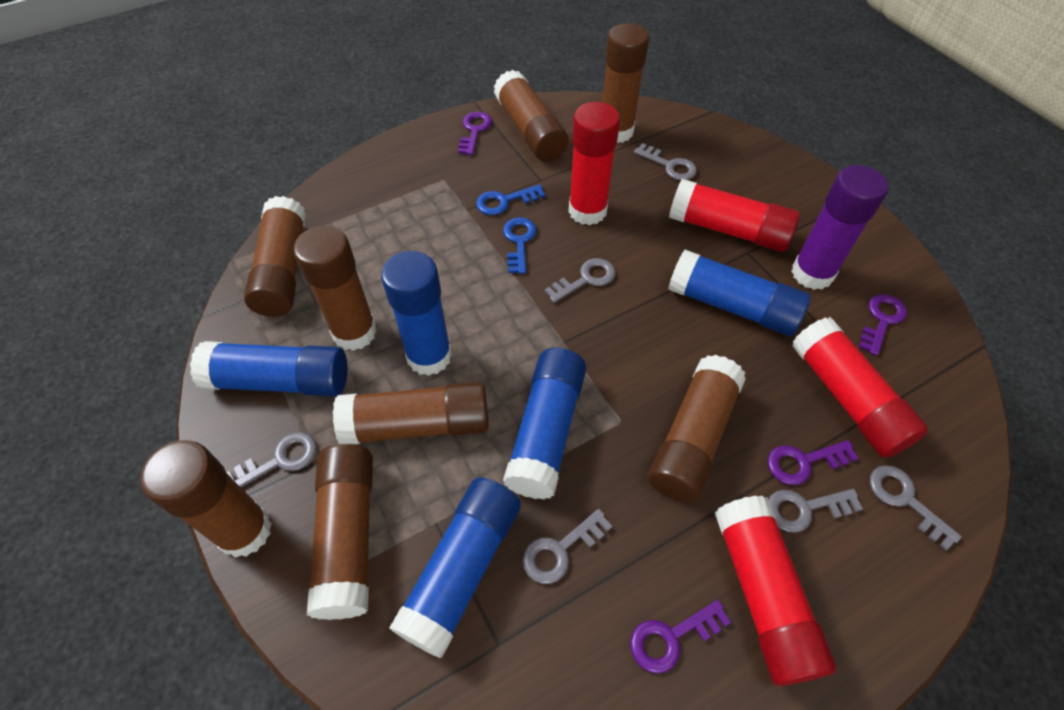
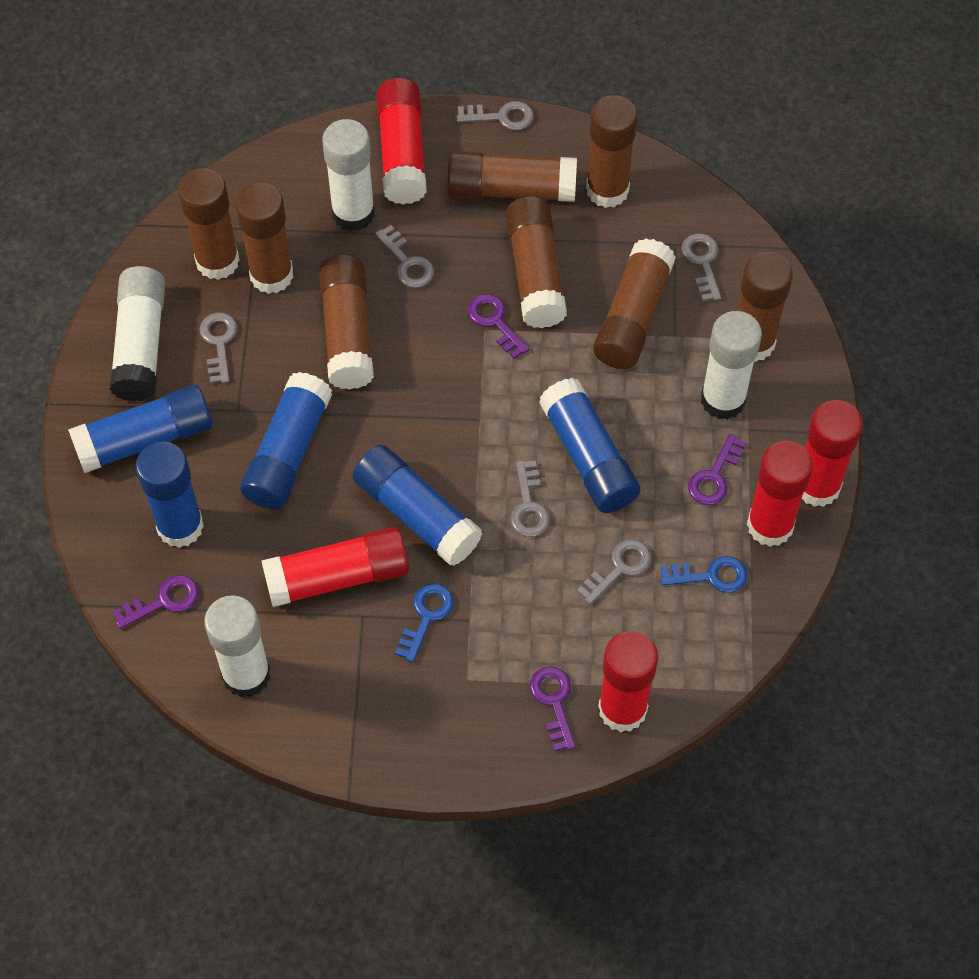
purple glue stick: [791,165,889,290] = 1 -> none = 0
red glue stick: [568,102,620,225] [669,179,800,252] [715,496,837,686] [792,317,929,458] = 4 -> [261,527,409,607] [376,78,427,205] [598,631,658,732] [747,441,813,547] [802,400,863,507] = 5
white glue stick: none = 0 -> [109,266,166,402] [204,595,270,698] [322,119,375,232] [701,311,762,420] = 4

